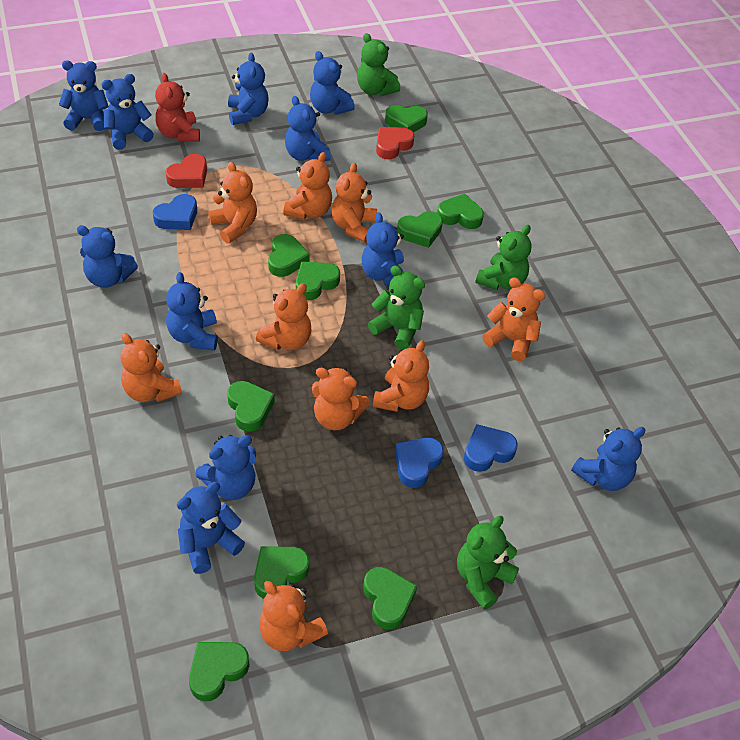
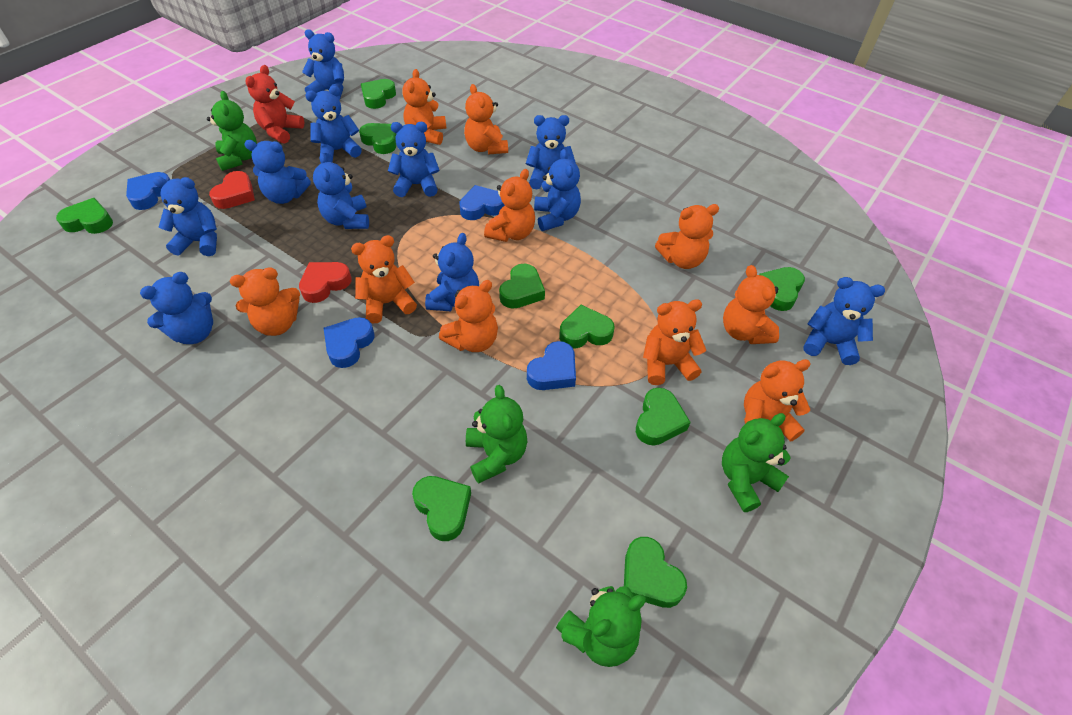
blue heart: [153,194,197,230] [395,438,444,488] [464,424,518,472] = 3 -> [126,172,170,210] [324,317,375,368] [459,185,505,220] [527,341,576,390] = 4
orange teddy bear: [120,333,182,402] [208,162,257,243] [256,283,311,350] [259,581,328,651] [283,152,332,220] [312,367,370,430] [331,163,377,243] [373,340,429,412] [482,277,545,361] = 9 -> [230,267,300,336] [351,235,417,323] [402,69,446,145] [439,280,498,352] [464,84,508,155] [484,169,535,242] [643,299,706,385] [655,204,719,269] [723,265,779,344] [744,359,811,441] = 10

